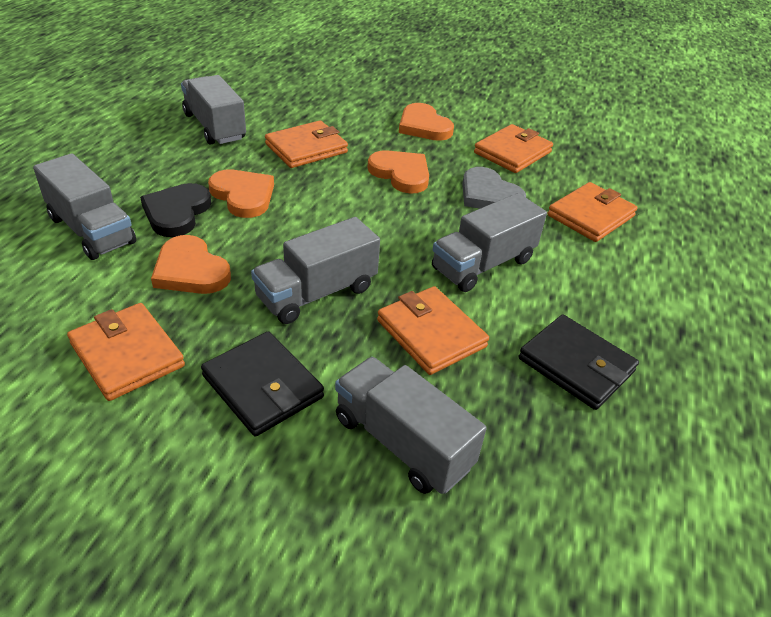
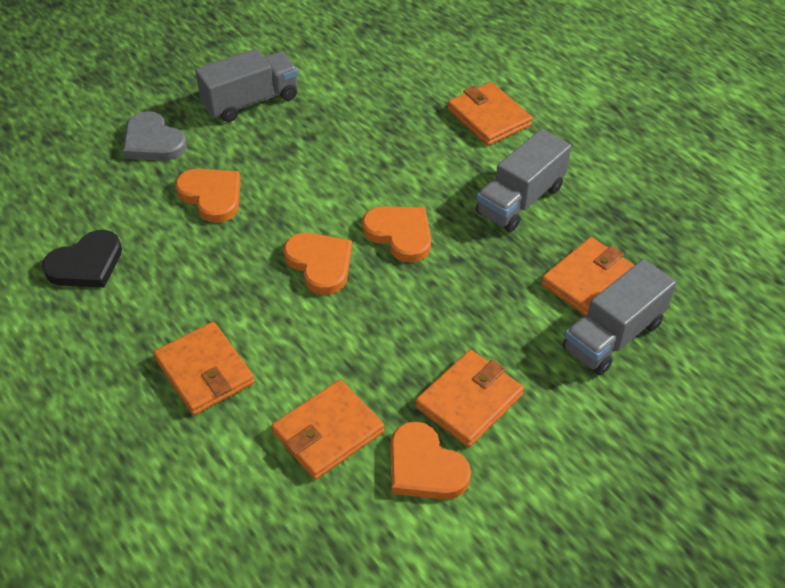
black wallet: [201,331,324,437] [519,315,639,410] = 2 -> none = 0
grey truck: [33,153,136,260] [181,75,246,145] [251,217,380,324] [335,357,487,494] [432,193,547,292] = 5 -> [195,49,298,122] [476,129,571,232] [563,259,676,375] = 3

